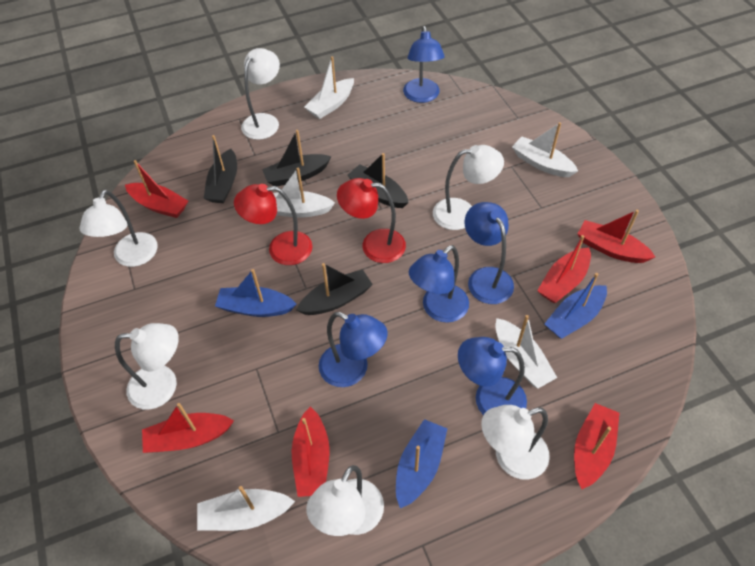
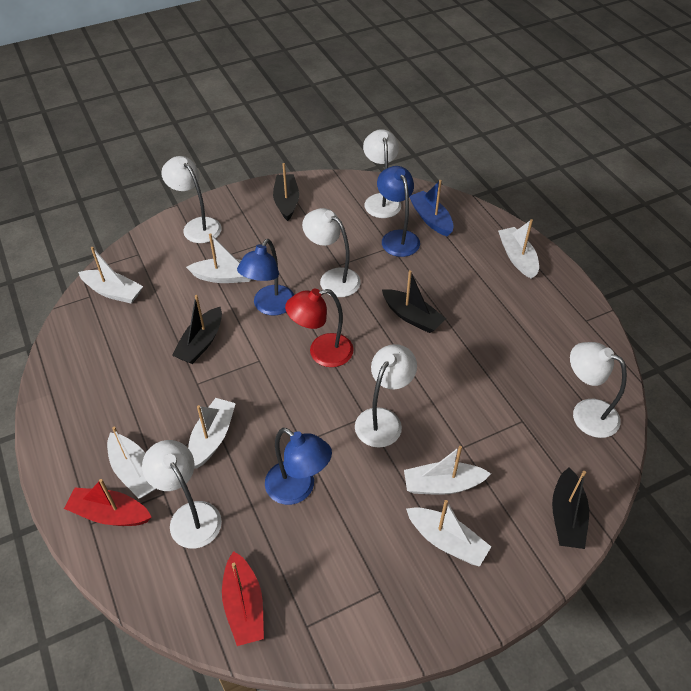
blue boat: [215,269,296,317] [396,419,447,508] [544,273,607,339] = 3 -> [410,180,453,237] = 1
blue lamp: [319,312,388,387] [403,26,445,103] [409,245,469,323] [458,337,527,415] [464,202,514,304] = 5 -> [237,239,294,315] [265,428,332,505] [377,166,420,257] = 3
red boat: [125,160,188,218] [142,403,234,453] [292,407,330,497] [537,235,591,303] [574,403,619,489] [578,210,655,263] = 6 -> [64,479,152,526] [222,551,264,646] = 2
red lamp: [234,184,312,265] [337,178,406,263] = 2 -> [285,289,354,367] = 1
white boat: [197,486,295,531] [273,168,335,218] [304,56,354,119] [495,315,557,388] [512,122,578,177] = 5 -> [78,247,143,304] [107,426,156,498] [186,233,251,283] [188,398,236,469] [404,446,491,495] [406,500,491,567] [498,219,539,279] = 7

